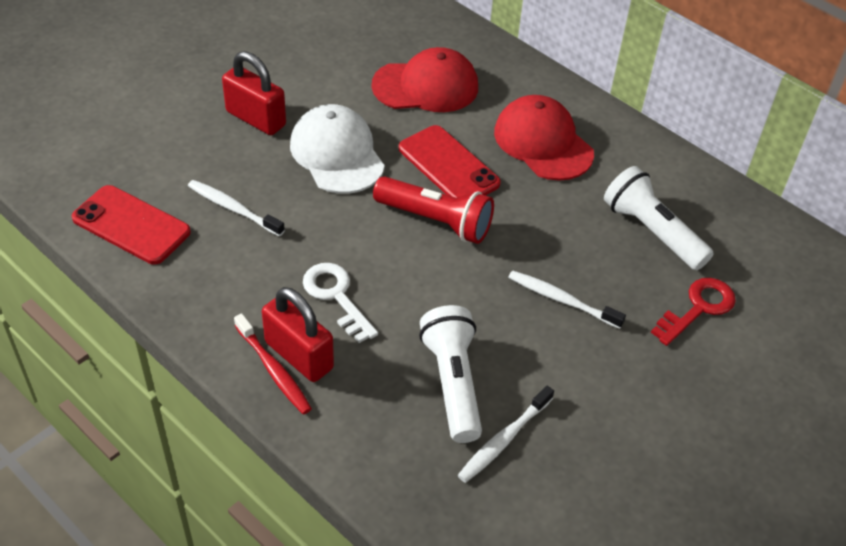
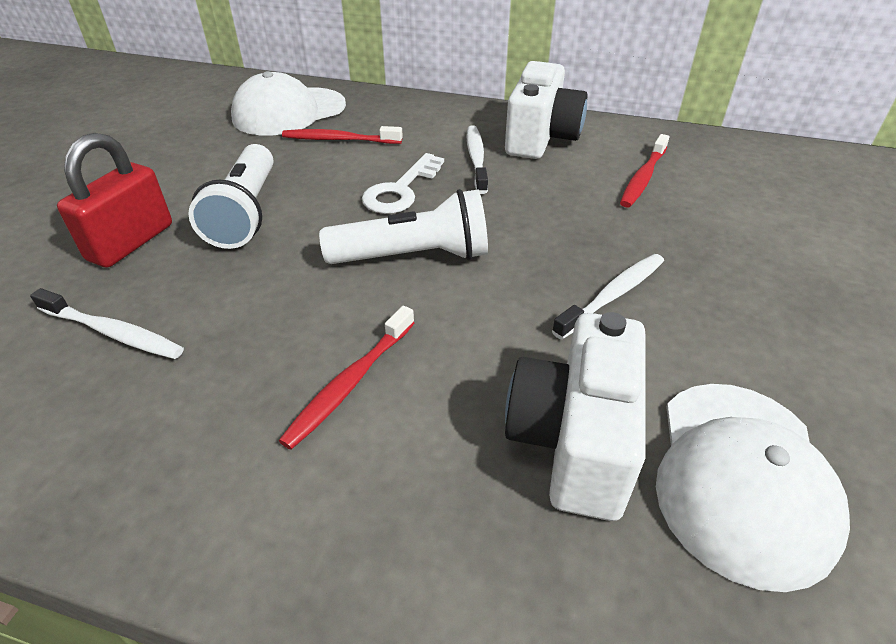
red cap: [372,47,478,112] [494,95,594,181] = 2 -> none = 0
red flashlight: [373,176,494,244] = 1 -> none = 0
red key: [651,278,736,346] = 1 -> none = 0
red padlock: [222,51,286,135] [262,287,334,382] = 2 -> [57,133,172,267] = 1
red phone: [72,185,191,265] [399,125,501,198] = 2 -> none = 0
red toothbrush: [234,314,312,414] = 1 -> [279,306,415,450] [282,126,403,144] [620,134,669,208] = 3
white camera: none = 0 -> [505,61,587,159] [505,312,645,521] = 2
white cap: [290,104,385,194] = 1 -> [231,71,346,136] [656,384,850,592] = 2

